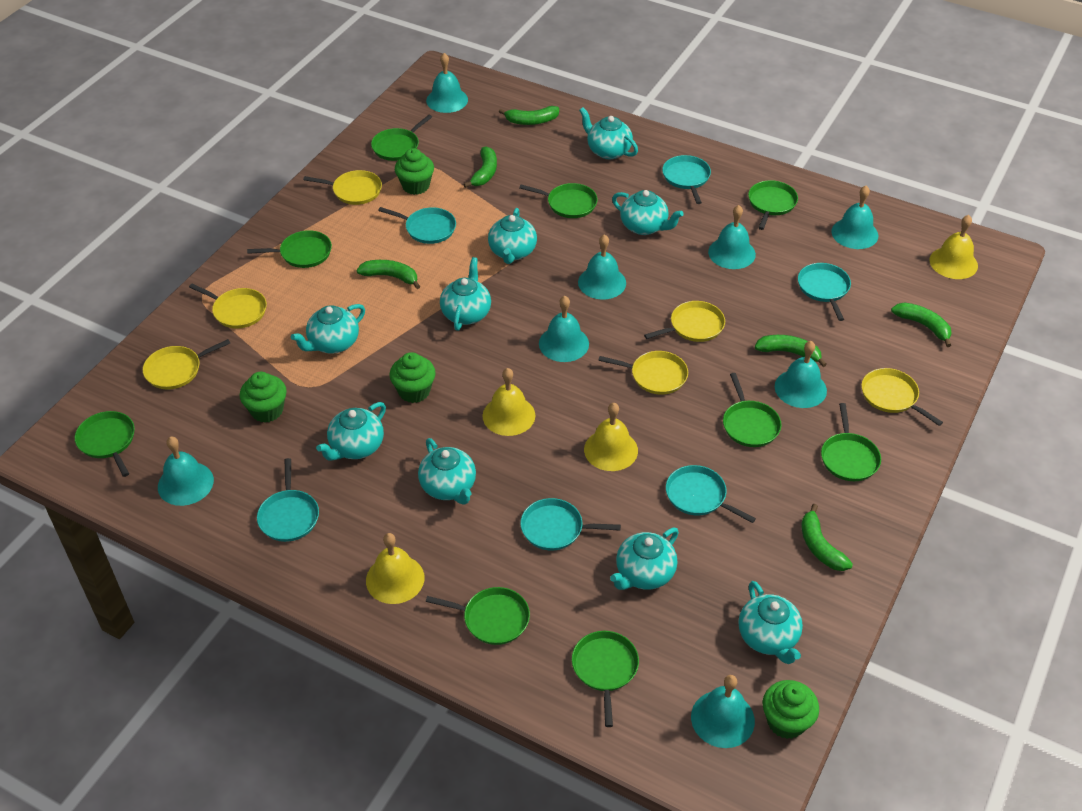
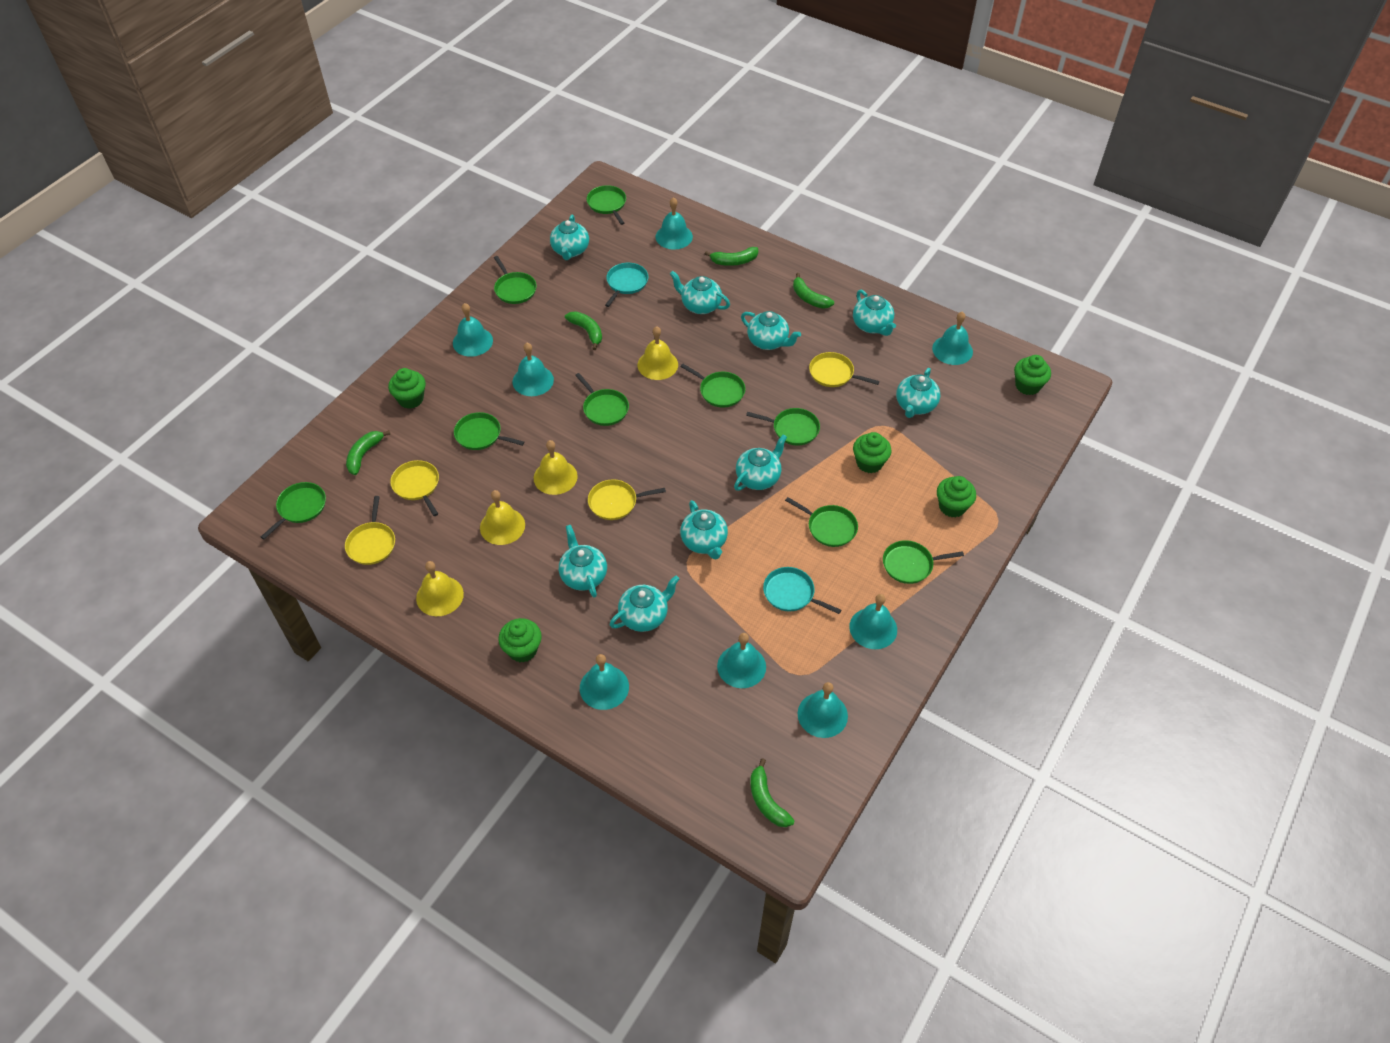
green banana: [356,260,420,289] [463,146,497,188] [499,106,559,125] [755,335,827,367] [801,504,853,571] [891,303,952,347] = 6 -> [346,430,390,475] [565,311,602,350] [705,247,758,266] [750,758,795,827] [793,273,834,309] = 5
green cupcake: [240,372,287,423] [389,352,436,403] [395,148,434,195] [763,680,819,739] = 4 -> [388,368,426,409] [498,618,542,663] [853,432,891,473] [937,476,976,518] [1014,355,1051,395] = 5
turquoise pan: [257,458,319,542] [378,207,456,244] [520,498,621,550] [662,155,711,204] [666,465,756,523] [798,263,851,321] = 6 -> [605,263,648,307] [763,567,841,614] = 2
yellow pan: [143,339,230,389] [189,284,267,329] [303,170,382,205] [598,351,688,395] [644,301,725,342] [861,368,943,426] = 6 -> [345,496,395,565] [390,460,439,516] [588,479,666,520] [809,352,879,387] = 4

